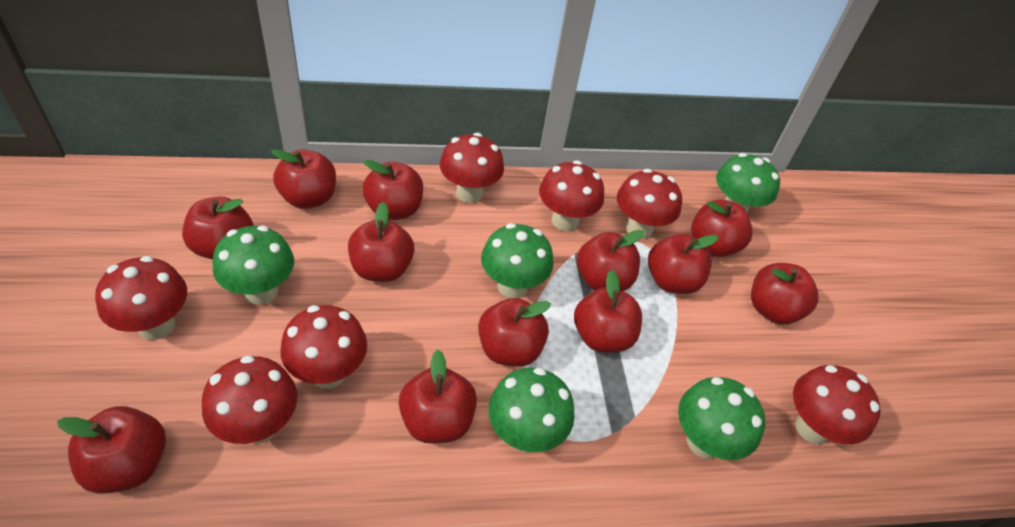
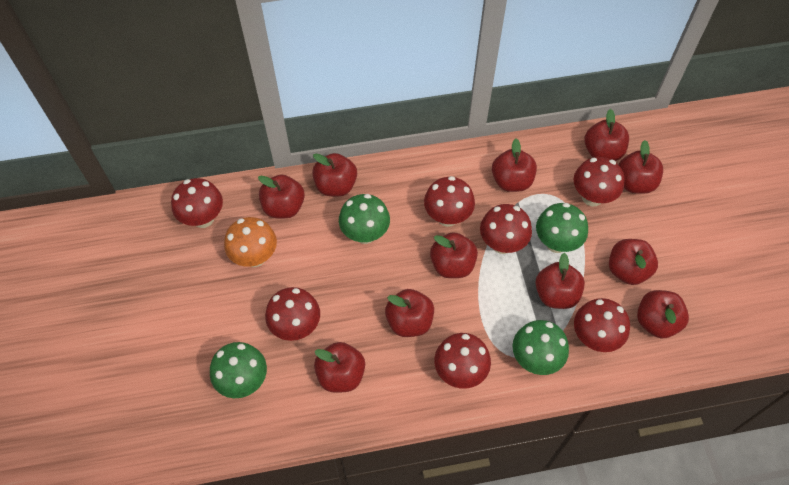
green mushroom: [213,225,294,305] [481,223,554,298] [488,367,575,452] [678,377,765,460] [716,153,780,213] = 5 -> [210,342,267,398] [339,194,390,244] [512,320,569,375] [536,203,588,253] = 4
orange mushroom: none = 0 -> [224,217,277,267] = 1
red apple: [57,406,166,493] [182,196,254,259] [271,149,336,209] [348,202,414,282] [362,160,423,220] [399,350,477,444] [478,298,551,367] [574,270,642,353] [577,230,644,291] [648,234,718,294] [691,200,753,257] [751,263,819,324] = 12 -> [258,174,305,218] [312,153,357,196] [314,342,365,393] [385,289,434,337] [430,232,478,278] [492,138,537,192] [535,253,585,309] [585,109,629,161] [609,239,658,285] [618,140,663,194] [637,290,689,338] = 11

